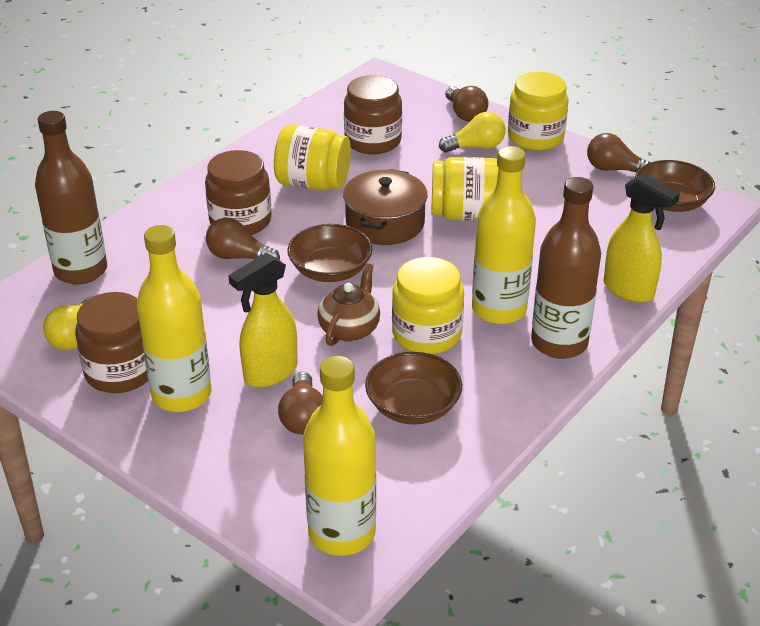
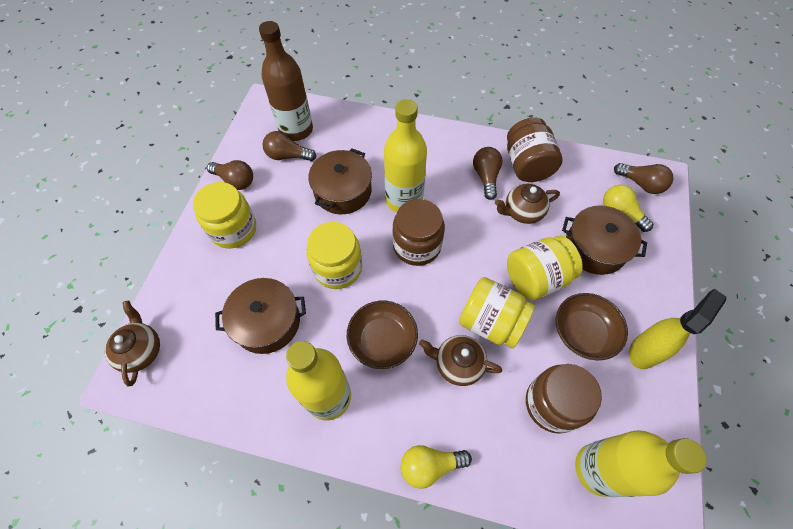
brown bottle: [35,111,107,285] [531,177,601,359] = 2 -> [259,21,313,141] = 1
brown bowl: [287,224,373,282] [365,352,462,425] [635,160,715,212] = 3 -> [347,301,418,369] [556,293,628,361] = 2
brown pot: [343,169,428,245] = 1 -> [215,278,306,354] [308,148,372,214] [562,205,647,275] = 3
brown teapot: [317,263,380,346] = 1 -> [105,301,160,386] [419,335,502,386] [495,184,560,224] = 3
yellow spray bottle: [228,253,298,388] [603,173,680,303] = 2 -> [629,289,726,369] = 1

